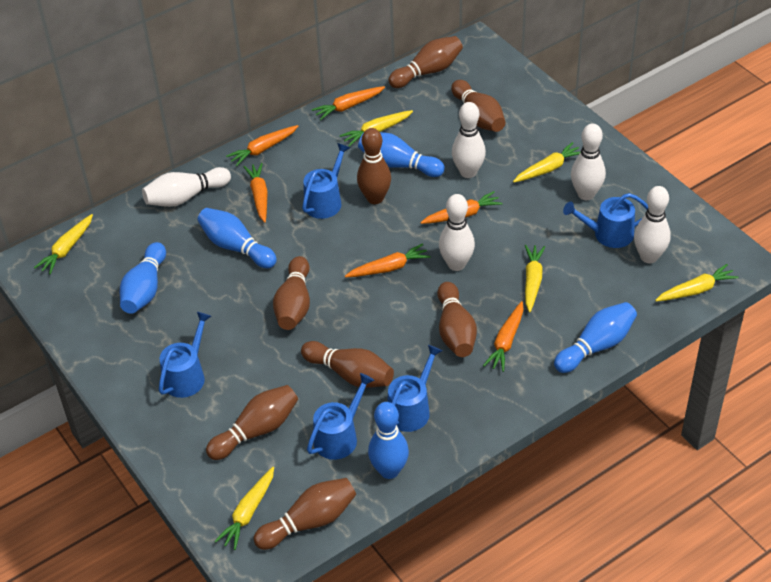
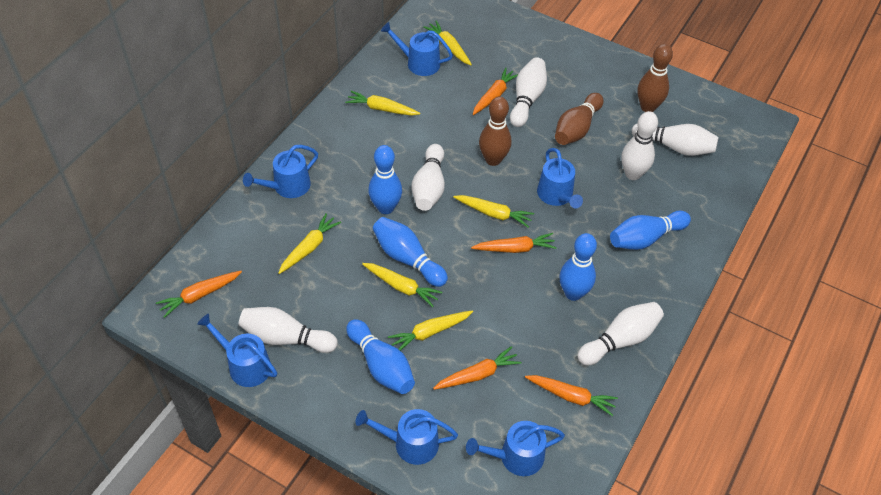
blue watering can: [159,312,211,398] [302,143,350,219] [307,373,374,460] [387,345,442,432] [563,193,648,248] = 5 -> [197,314,277,387] [243,145,318,198] [356,409,458,465] [381,22,453,76] [466,421,565,476] [537,148,583,208] = 6
brown bowling pin: [206,385,298,460] [253,478,356,550] [273,256,310,330] [301,341,394,388] [357,128,391,204] [388,36,463,88] [437,282,477,357] [451,80,505,132] = 8 -> [479,97,511,166] [555,93,604,145] [637,44,673,112] = 3
orange carrot: [226,125,298,166] [243,163,268,223] [312,86,385,120] [345,243,431,277] [420,191,503,224] [483,301,524,372] = 6 -> [156,271,242,318] [433,346,521,390] [471,233,557,253] [473,68,518,115] [525,375,618,416] = 5
white bowling pin: [142,167,231,207] [439,194,475,271] [452,102,486,178] [571,124,606,200] [634,186,671,264] = 5 -> [238,307,338,353] [412,144,445,211] [510,57,547,127] [577,302,664,366] [621,111,658,180] [632,124,719,156] = 6

